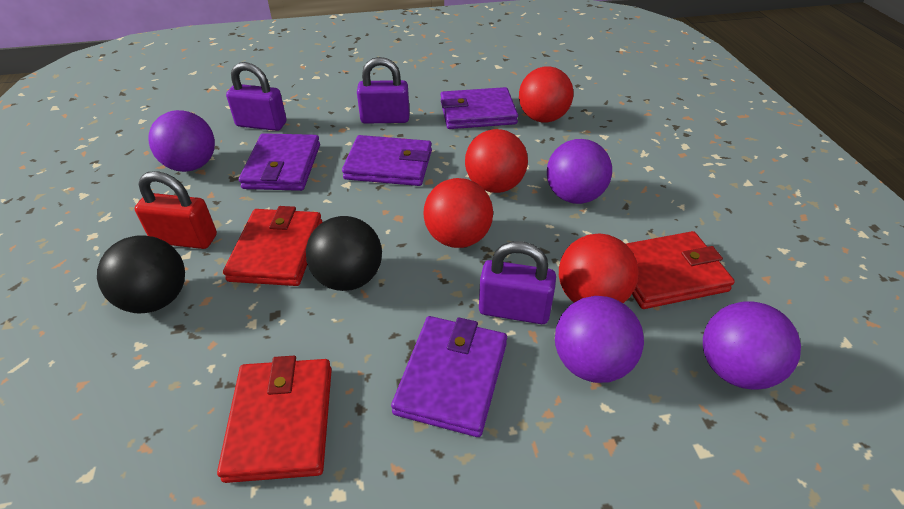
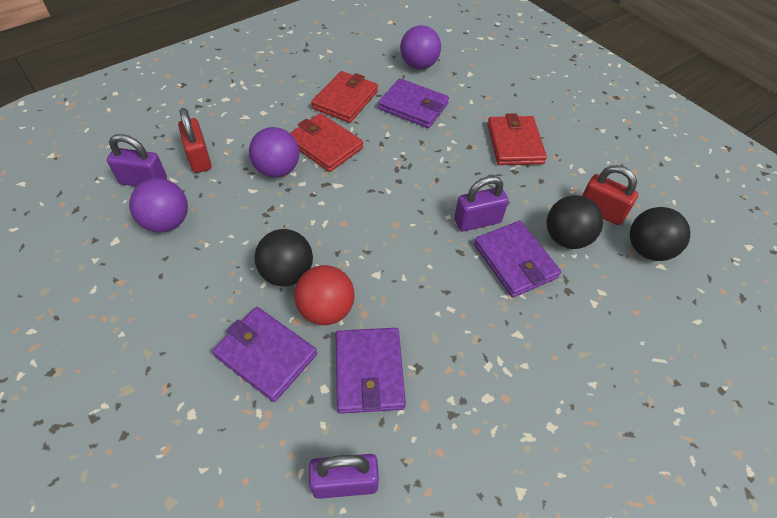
black ball: [97,235,185,313] [306,216,382,291] = 2 -> [255,229,313,286] [546,195,603,249] [630,207,690,261] = 3
purple ball: [148,110,215,172] [547,139,612,204] [555,296,644,383] [703,301,801,390] = 4 -> [129,178,188,232] [249,127,299,178] [400,25,441,69] = 3
red ball: [424,178,493,248] [465,129,528,193] [519,66,574,122] [559,234,639,303] = 4 -> [294,265,355,325] = 1
red padlock: [135,171,217,249] = 1 -> [178,108,212,173] [582,165,638,225] = 2

